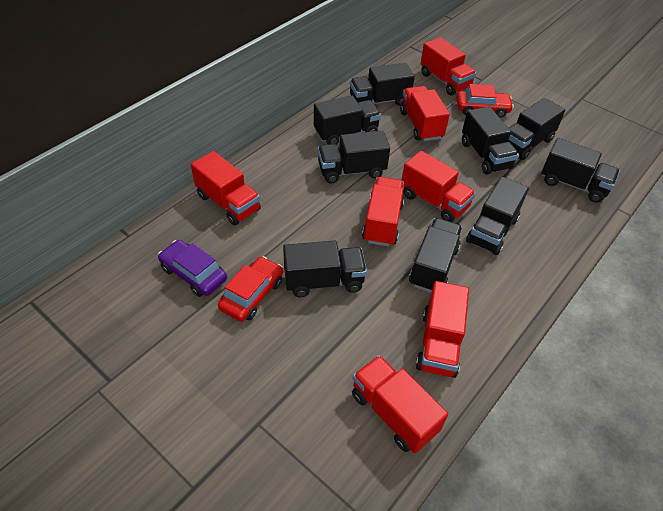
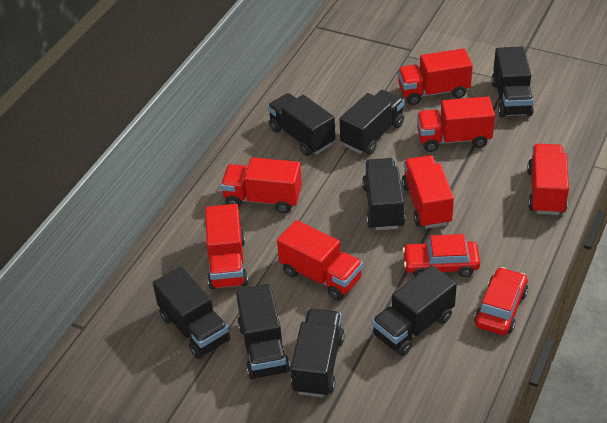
black truck: [283,241,367,297] [314,96,381,144] [318,131,390,183] [350,63,415,106] [409,218,463,293] [462,106,519,175] [466,177,529,255] [508,98,565,160] [541,138,620,203] = 9 -> [153,267,231,359] [236,284,290,380] [267,93,335,156] [291,309,345,397] [340,90,404,154] [362,158,405,230] [372,265,457,356] [491,46,534,117] = 8
purple car: [158,240,227,297] = 1 -> none = 0

